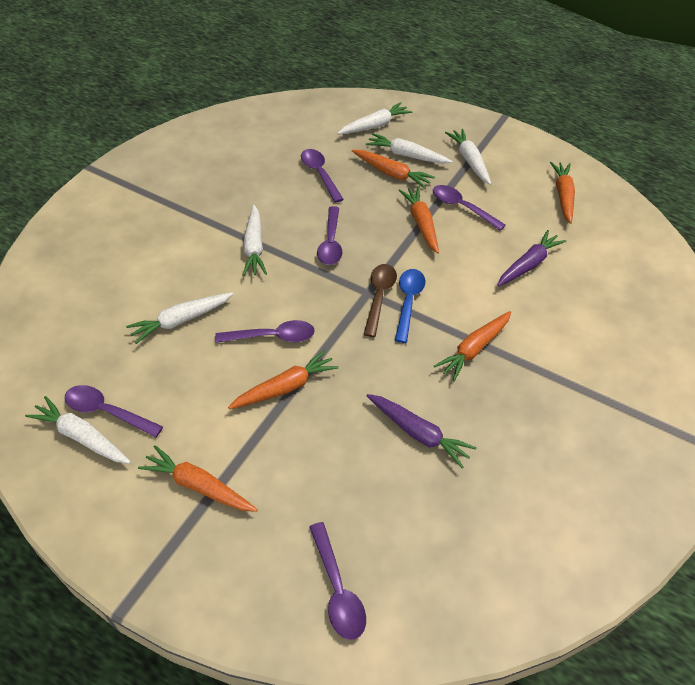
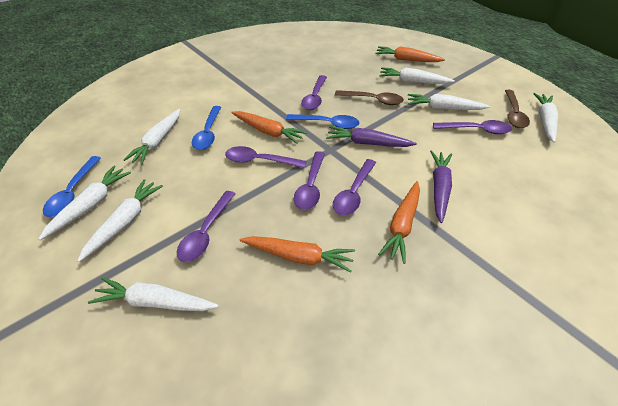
blue spoon: [395,269,425,343] = 1 -> [43,156,101,217] [192,106,221,150] [286,114,360,129] = 3
brown spoon: [363,264,397,337] = 1 -> [335,90,404,105] [505,90,530,128] = 2
orange carrot: [138,445,258,512] [228,350,339,409] [352,150,435,189] [398,187,439,254] [434,311,511,381] [550,162,575,224] = 6 -> [231,111,307,144] [240,236,355,273] [376,46,445,62] [378,181,420,264] = 4
white carrot: [25,396,131,464] [126,292,233,344] [243,205,267,276] [337,102,412,134] [366,133,452,164] [445,129,491,185] = 6 -> [39,166,131,240] [77,179,163,262] [88,277,219,311] [123,109,180,165] [379,67,455,84] [408,94,490,110] [533,93,558,143] = 7

